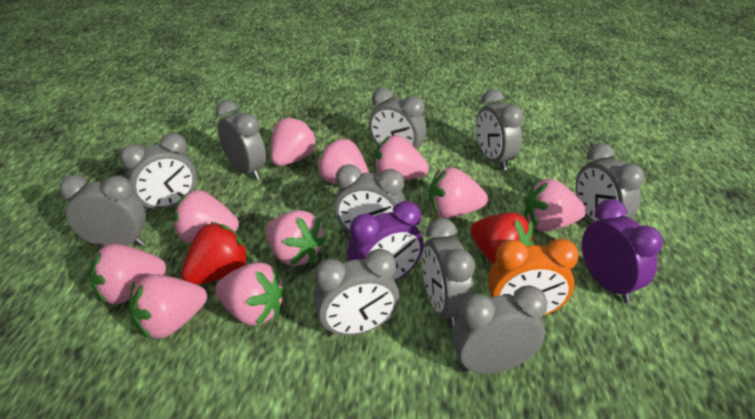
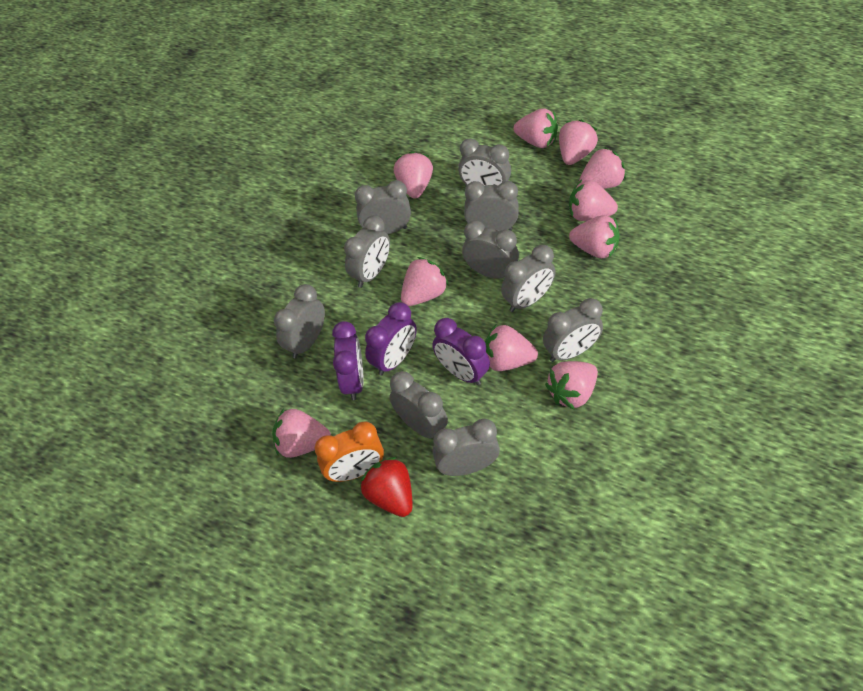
purple clock: [347,201,424,281] [582,199,663,303] = 2 -> [332,321,364,400] [365,302,417,375] [432,318,490,385] = 3
red strawberry: [181,222,250,285] [470,213,534,264] = 2 -> [360,457,412,517] = 1

